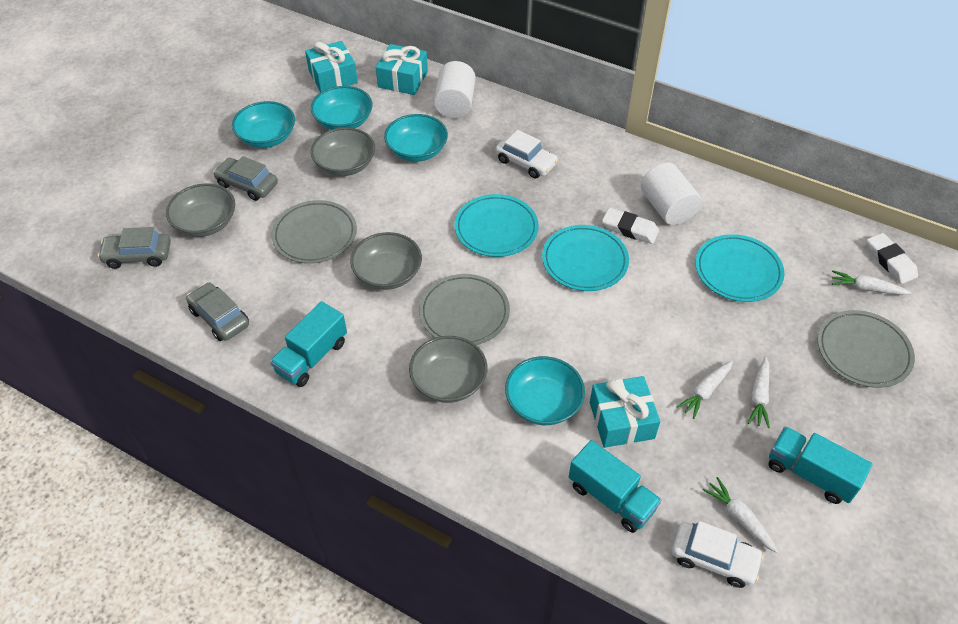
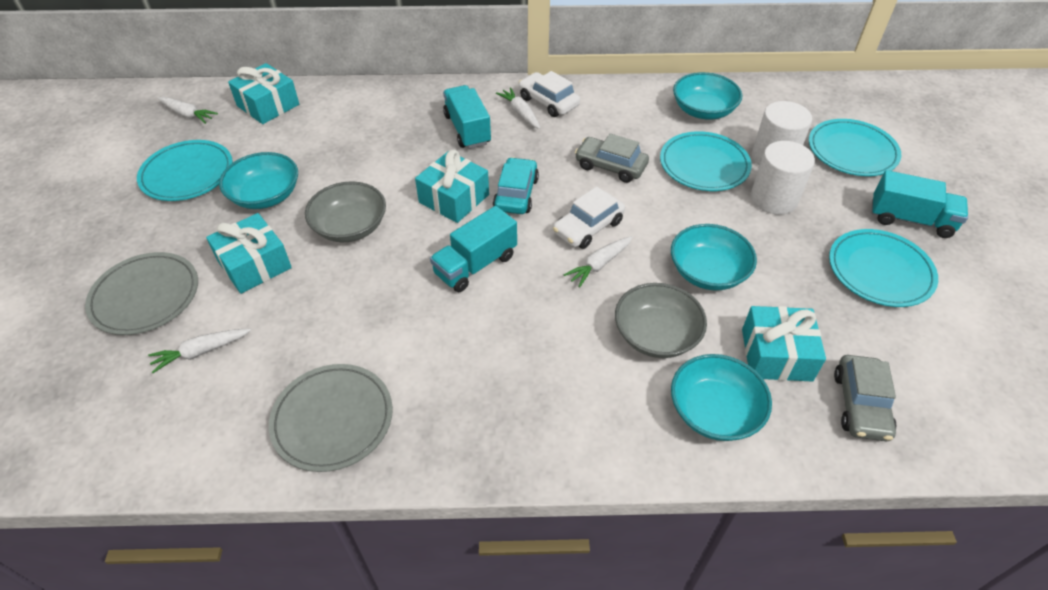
grey bowl: [166,183,235,237] [311,127,375,176] [350,232,422,290] [409,336,488,403] = 4 -> [305,181,386,242] [615,283,707,358] = 2
grey car: [98,227,171,269] [186,283,249,341] [213,156,278,201] = 3 -> [575,134,649,183] [834,355,896,441] = 2
grey plate: [271,200,357,264] [419,274,510,345] [817,310,915,388] = 3 -> [85,252,198,335] [269,364,393,472] = 2
turquoise car: none = 0 -> [493,157,539,214] = 1
turquoise gift: [305,41,358,93] [376,44,428,95] [590,376,661,448] = 3 -> [206,213,292,294] [228,63,299,124] [415,150,489,223] [742,306,826,381] = 4
turquoise plate: [454,194,539,257] [542,225,629,291] [695,234,785,302] = 3 -> [137,140,233,201] [660,131,752,191] [809,119,901,176] [829,229,938,307] = 4
white eraser: [602,208,659,244] [867,233,918,284] = 2 -> none = 0

